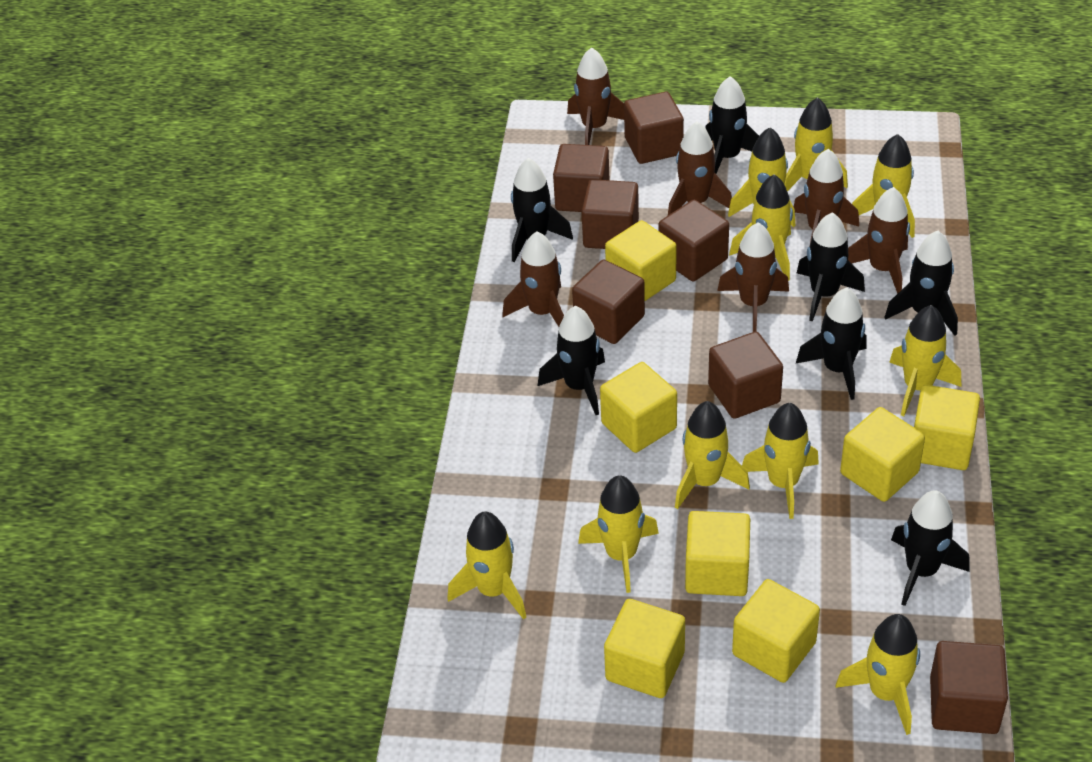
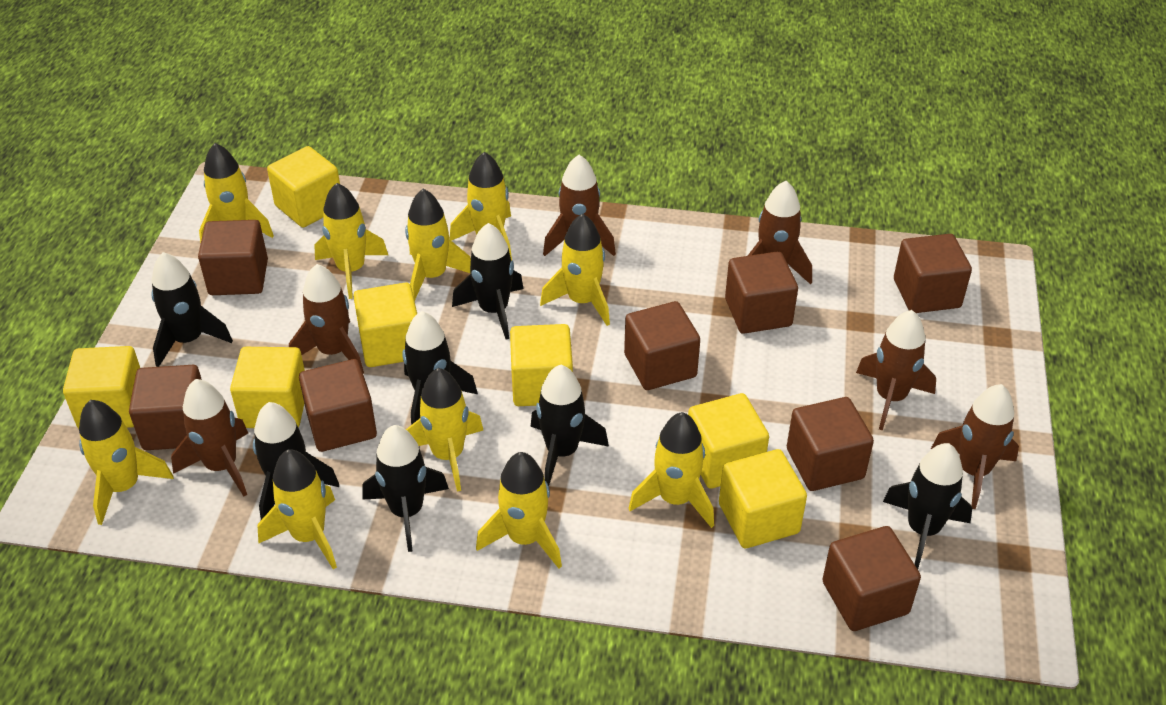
brown cube: [553,144,609,212] [572,260,645,344] [582,179,639,249] [624,92,684,164] [659,200,729,282] [708,332,783,419] [930,641,1008,734] = 7 -> [129,365,202,450] [198,220,268,295] [299,359,377,452] [624,301,700,390] [725,251,798,334] [787,397,874,491] [822,526,921,631] [894,234,972,313] = 8

